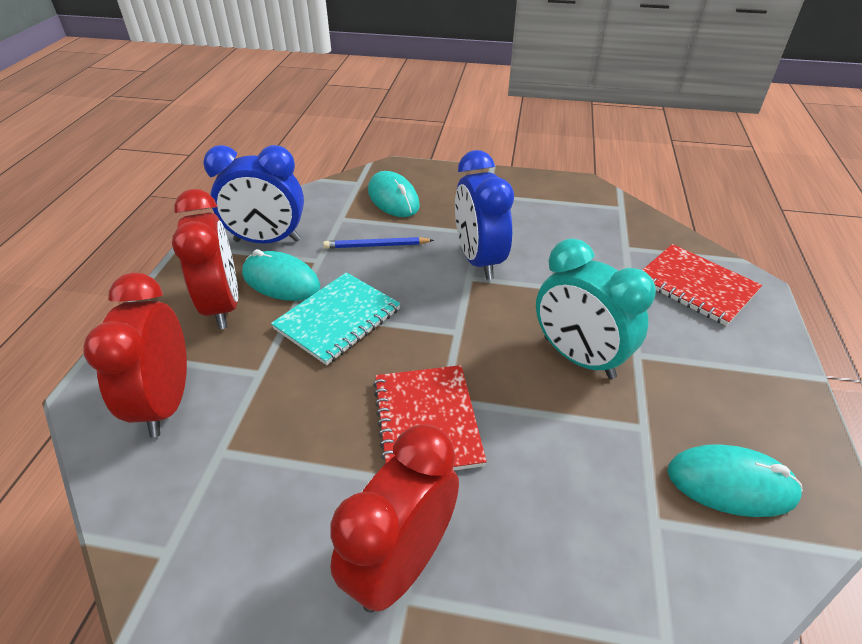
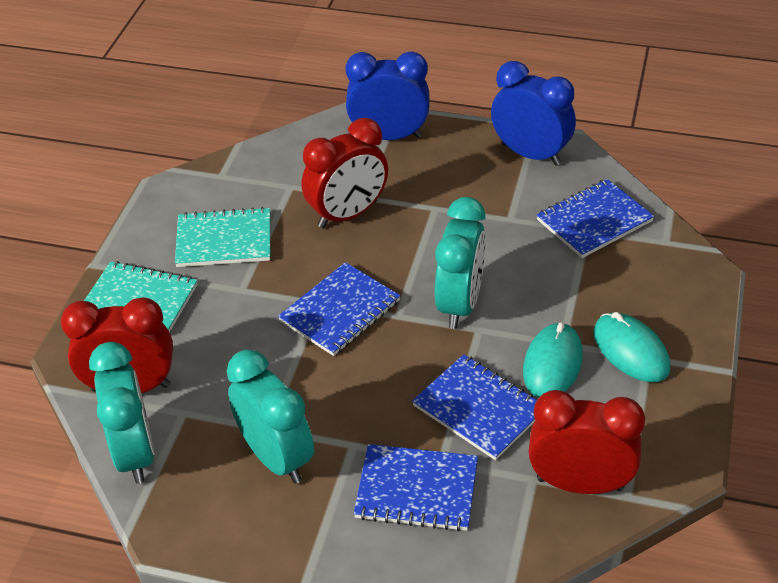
blue notebook: none = 0 -> [278,262,401,356] [353,444,478,531] [412,354,537,460] [537,179,654,258] = 4
blue pencil: [323,237,434,249] = 1 -> none = 0
red notebook: [373,365,487,470] [642,244,762,326] = 2 -> none = 0
turquoise clock: [536,238,656,379] = 1 -> [89,342,155,484] [227,349,314,484] [435,197,486,329] = 3
turquoise mouse: [242,249,320,301] [368,171,420,217] [667,444,803,517] = 3 -> [523,322,583,398] [594,312,670,382] = 2
turquoise notebook: [271,272,400,365] = 1 -> [84,261,198,332] [175,207,270,267] = 2

